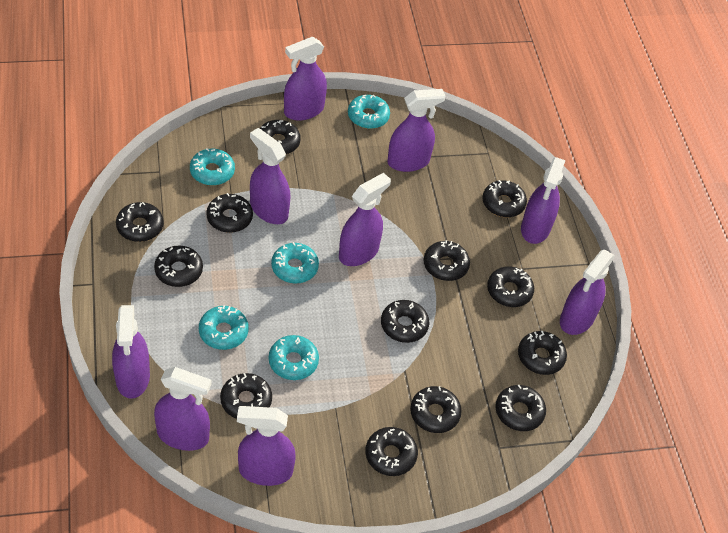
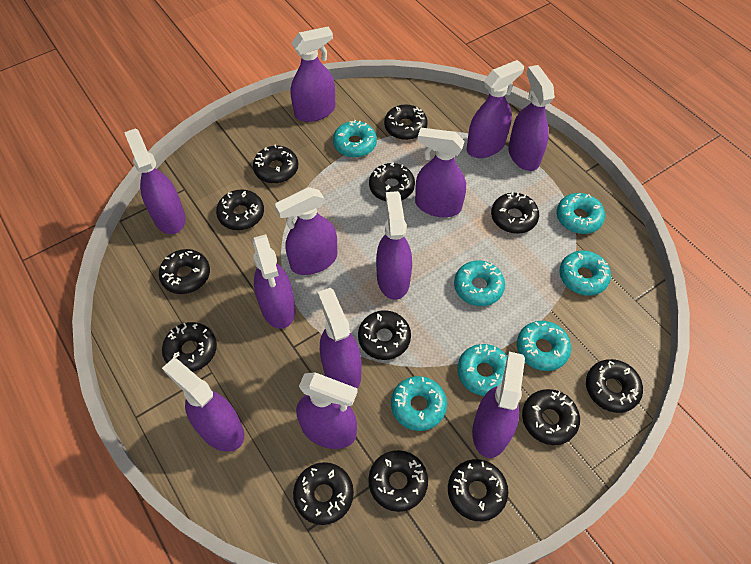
purple spray bottle: [112,305,150,399] [154,367,211,451] [237,406,296,486] [250,128,290,224] [284,37,327,121] [339,173,391,266] [387,89,445,172] [521,157,566,244] [560,250,615,335] = 9 -> [124,129,186,234] [162,358,244,452] [252,234,295,329] [275,187,337,275] [291,27,335,122] [296,372,358,449] [318,288,362,389] [376,191,412,300] [415,128,466,217] [466,60,524,158] [472,352,525,458] [508,65,555,171] = 12
turquoise donut: [190,148,235,185] [199,305,249,350] [269,335,319,380] [271,242,319,284] [348,95,390,129] = 5 -> [333,120,377,157] [391,376,447,431] [454,260,505,306] [457,344,507,396] [517,321,571,371] [556,193,605,234] [559,250,611,296] = 7

